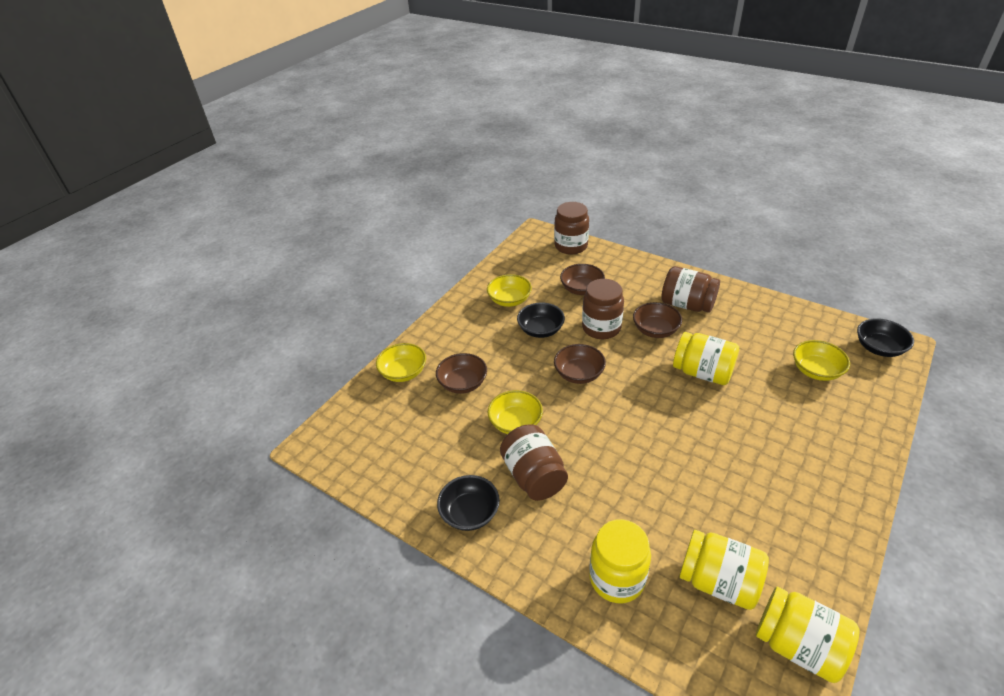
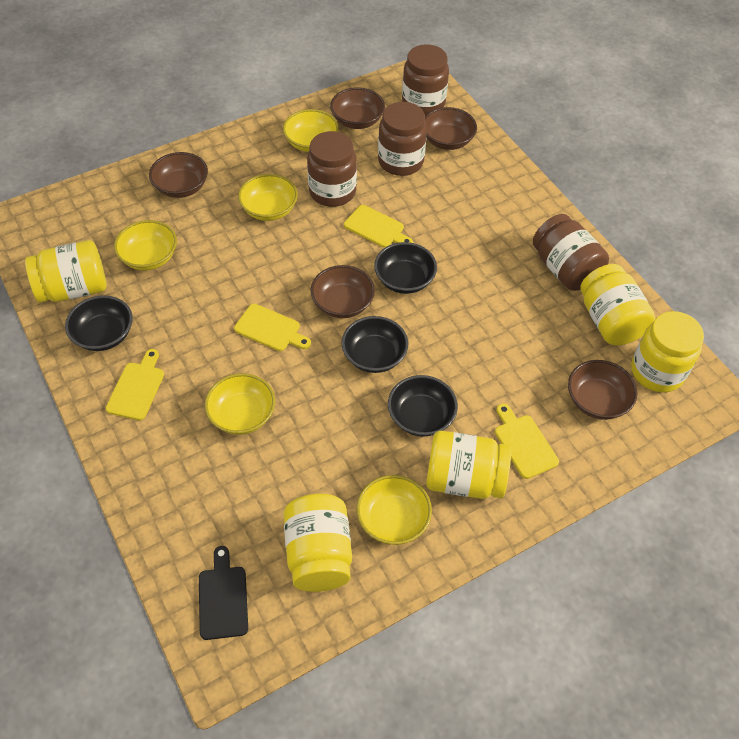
black bowl: [437,475,500,531] [517,302,565,338] [857,318,914,357] = 3 -> [65,295,133,351] [341,316,408,373] [374,242,437,294] [388,375,458,437] = 4
black cutting board: none = 0 -> [199,546,248,640] = 1
brown bowl: [436,353,487,394] [554,344,606,384] [560,264,605,295] [633,302,682,338] = 4 -> [149,152,208,198] [311,265,375,318] [330,87,385,129] [425,107,477,150] [568,360,638,420] = 5
yellow bowl: [376,343,426,382] [487,274,532,307] [488,390,543,434] [793,340,850,381] = 4 -> [114,220,177,271] [205,373,275,435] [238,174,298,221] [283,109,339,152] [356,475,432,545] = 5
yellow cutting board: none = 0 -> [106,349,164,420] [234,304,311,351] [344,205,413,248] [495,403,559,479] = 4
yellow jar: [589,519,651,603] [673,332,739,385] [680,530,769,610] [756,587,860,683] = 4 -> [25,240,106,303] [284,494,352,592] [426,431,511,499] [581,264,655,346] [631,311,704,393] = 5

